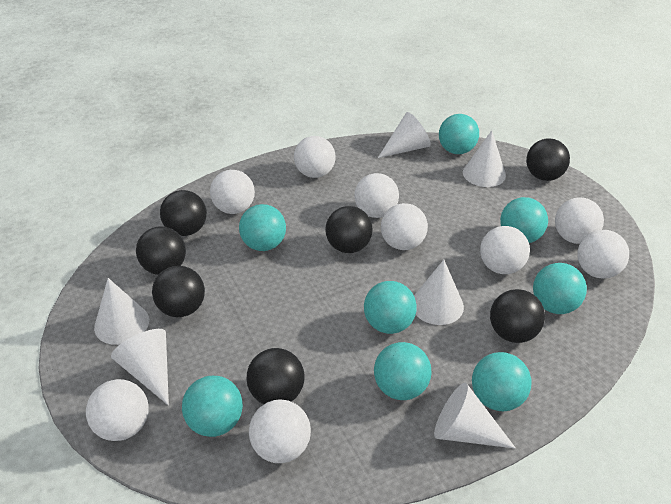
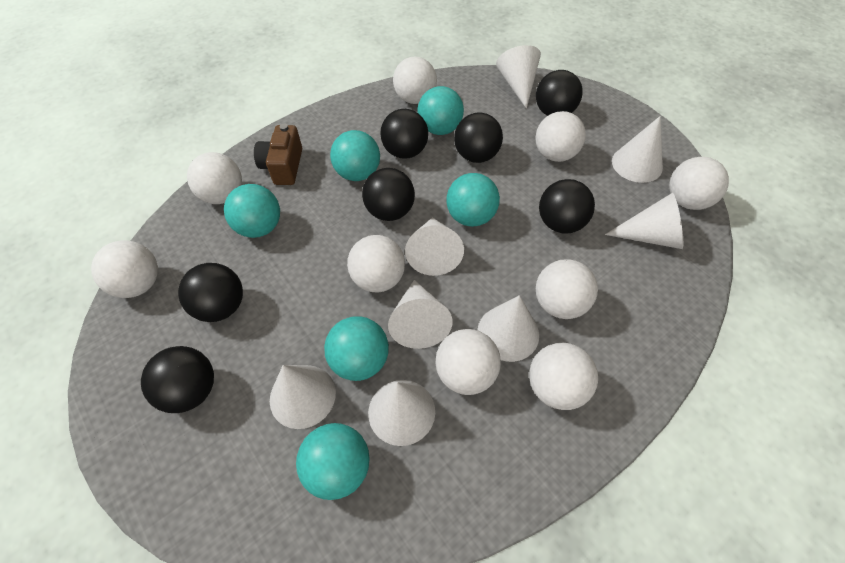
brown camera: none = 0 -> [254,124,302,185] = 1
turquoise ball: [182,376,243,437] [239,204,286,251] [364,281,417,334] [374,342,432,400] [439,114,479,154] [472,352,531,411] [500,197,548,243] [533,263,587,314] = 8 -> [224,184,280,238] [296,423,369,500] [324,316,389,381] [330,130,380,181] [418,86,464,135] [446,173,500,227] = 6
white cone: [94,278,149,345] [111,329,169,406] [378,112,431,158] [414,260,464,325] [434,383,516,449] [463,130,506,187] = 6 -> [270,365,336,429] [368,380,435,446] [388,280,453,349] [405,217,464,276] [477,295,539,362] [496,45,541,109] [605,193,683,249] [612,116,663,183] = 8

